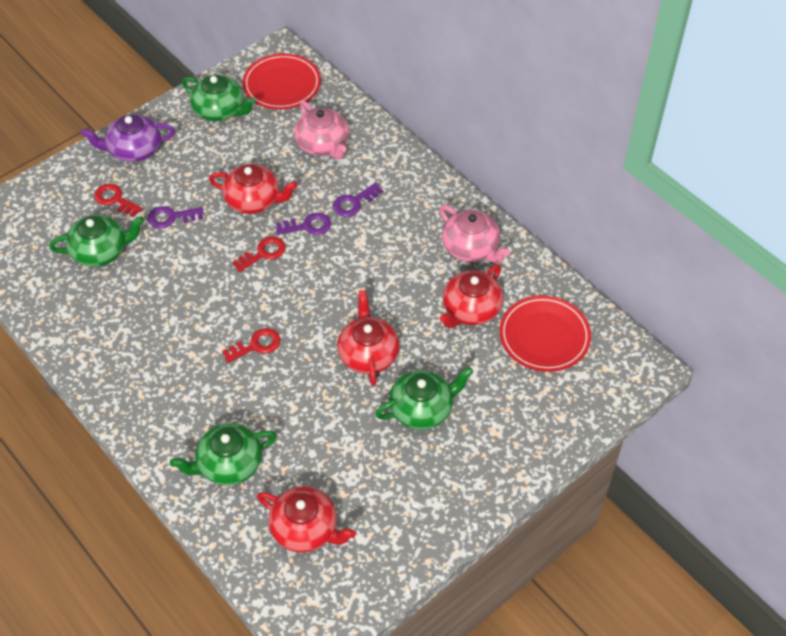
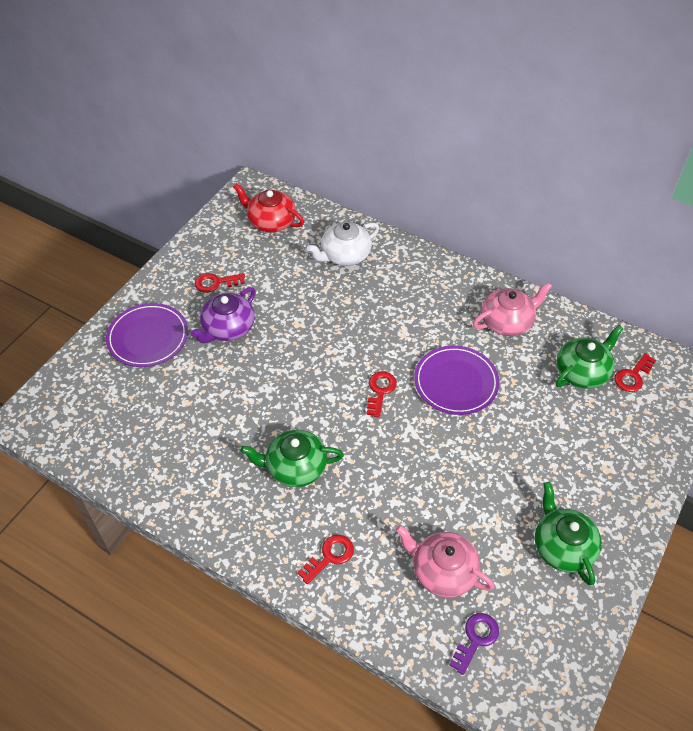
green teapot: [49,215,144,267] [170,423,277,486] [182,75,256,121] [375,367,473,430] = 4 -> [241,430,344,487] [535,482,602,585] [556,325,624,389] = 3
purple key: [148,206,203,229] [276,213,331,235] [333,183,383,217] = 3 -> [450,613,499,675] = 1
purple plate: none = 0 -> [106,303,188,367] [414,345,499,415] = 2
red key: [94,184,142,217] [222,328,281,363] [232,237,286,272] = 3 -> [195,273,245,293] [298,535,354,585] [367,371,397,418] [615,353,656,392] = 4
red plate: [242,54,321,109] [499,296,591,372] = 2 -> none = 0
red teapot: [209,164,298,214] [257,486,356,553] [337,290,399,386] [440,264,503,328] = 4 -> [233,183,304,232] = 1
white teapot: none = 0 -> [307,222,379,266] = 1

